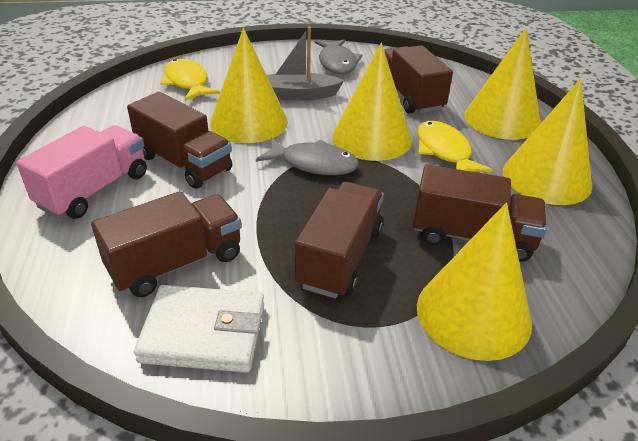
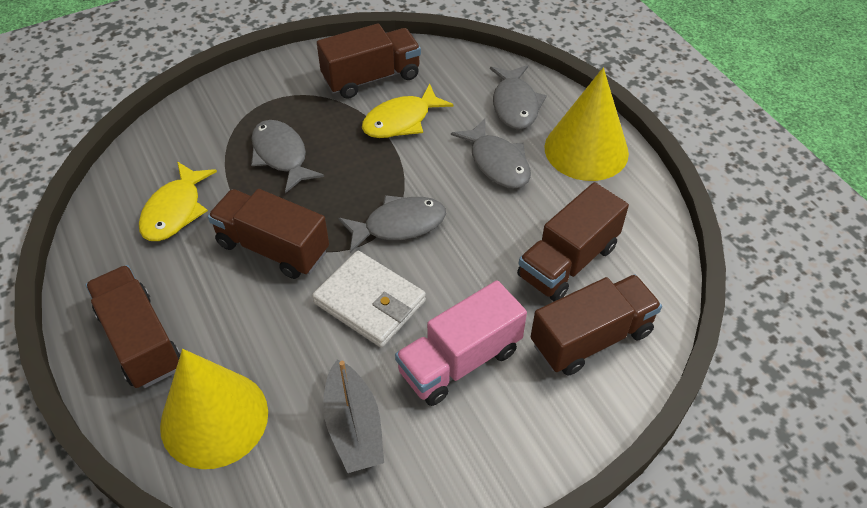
grey fish: [256,137,359,175] [315,39,362,74] = 2 -> [251,120,324,193] [338,195,446,253] [451,119,531,189] [490,65,547,130] = 4
yellow cone: [210,28,288,143] [332,42,412,161] [417,203,532,361] [464,28,541,140] [503,79,592,205] = 5 -> [160,349,268,469] [544,67,629,181] = 2

